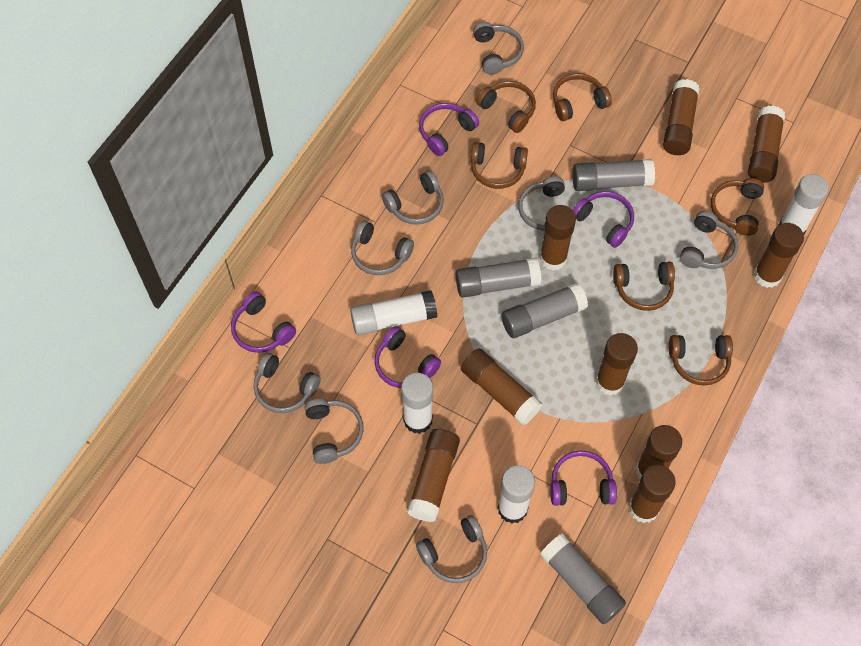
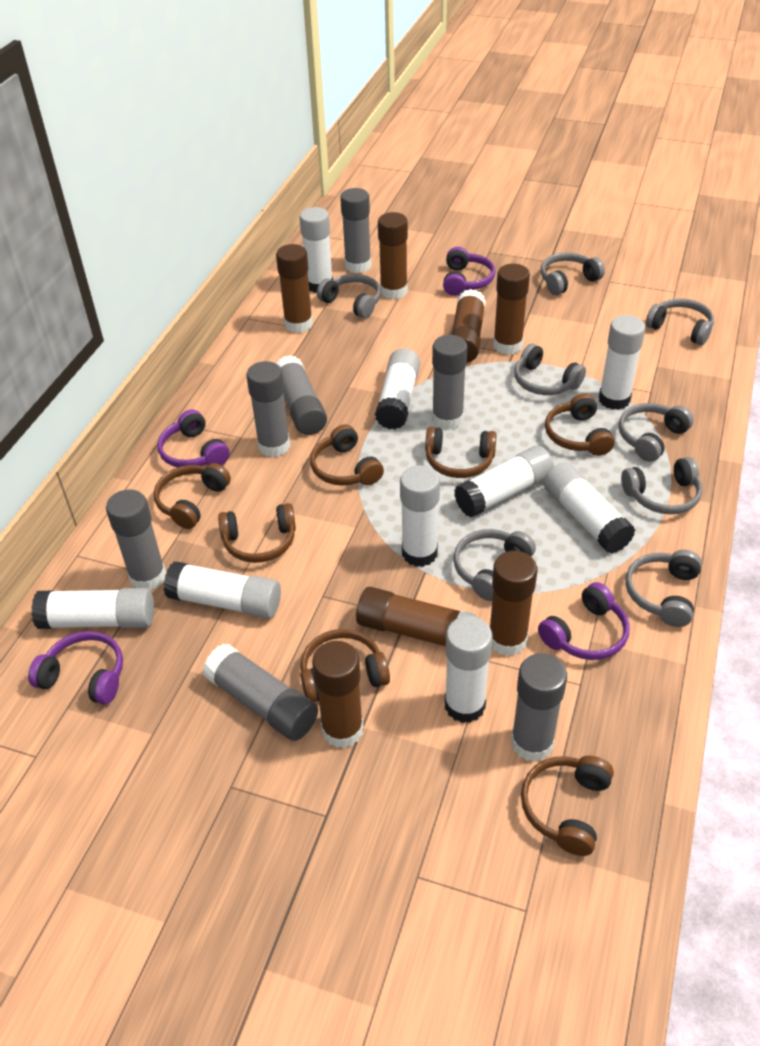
brown glue stick: [407,429,460,522] [461,348,542,425] [540,205,576,270] [596,333,638,396] [629,465,676,523] [636,425,682,479] [663,79,700,155] [748,105,785,183] [754,223,804,288] = 9 -> [276,244,313,333] [312,641,363,748] [356,587,476,646] [378,212,408,299] [451,289,486,363] [490,551,537,656] [493,264,530,355] = 7
brown headphones: [471,142,528,189] [476,81,536,133] [553,73,612,121] [613,261,675,311] [669,335,733,386] [711,178,764,236] = 6 -> [154,463,231,529] [218,503,296,563] [301,629,390,702] [310,424,384,486] [425,427,497,478] [521,756,614,856] [545,393,615,456] = 7
grey glue stick: [456,258,541,298] [502,283,588,338] [540,534,626,624] [572,159,655,191] = 4 -> [106,490,166,590] [203,644,318,741] [246,361,290,457] [276,355,327,435] [340,188,371,273] [432,335,467,430] [511,653,567,762] = 7
purple headphones: [231,291,296,353] [374,326,441,388] [419,103,479,156] [550,450,617,506] [573,191,634,248] = 5 -> [28,631,123,705] [157,410,230,467] [443,247,495,296] [538,582,630,660] = 4
white glue stick: [350,290,437,335] [401,373,433,434] [498,465,535,524] [779,174,829,234] = 4 -> [32,588,154,629] [164,561,281,619] [299,207,333,293] [375,348,420,429] [400,465,440,567] [444,616,492,723] [454,446,554,518] [544,462,635,554] [599,315,645,410] = 9

